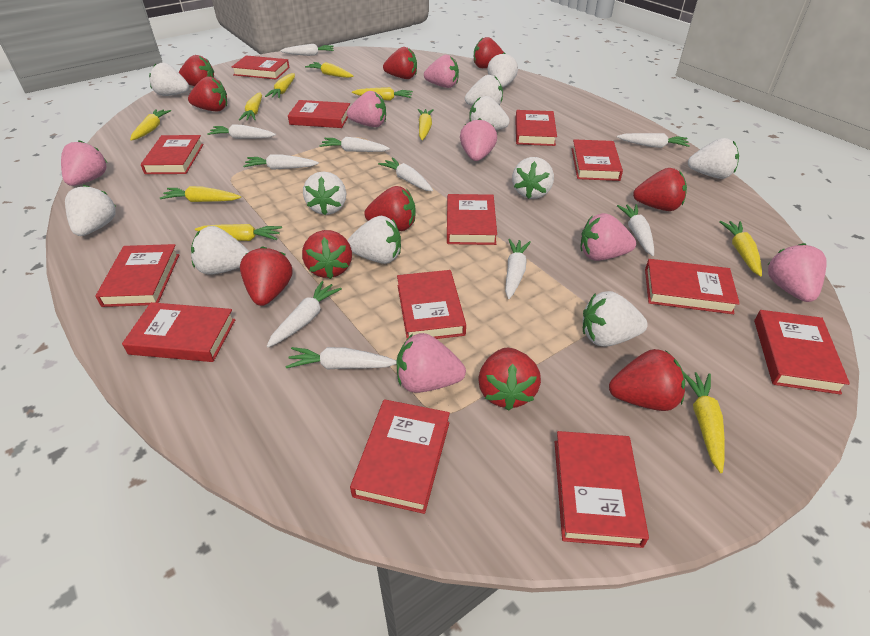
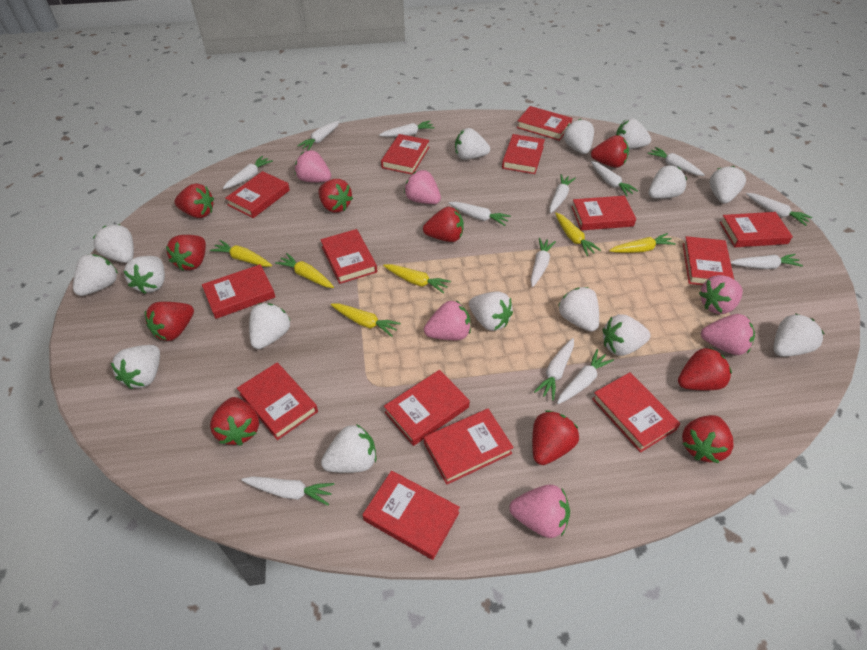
pink strawberry: [61,140,108,186] [347,91,386,127] [397,333,466,393] [424,55,459,88] [460,118,497,161] [581,213,636,261] [768,243,827,302] = 7 -> [295,150,331,183] [404,170,441,204] [424,301,471,340] [509,485,570,538] [699,275,743,314] [701,314,755,355] = 6
red book: [96,244,179,307] [122,302,235,362] [141,135,204,174] [232,55,290,79] [288,100,350,128] [350,399,450,514] [397,270,466,339] [447,194,497,245] [515,110,557,146] [555,431,649,548] [572,139,623,181] [645,259,740,314] [754,310,850,395] = 13 -> [202,264,275,319] [225,171,290,218] [237,363,318,440] [320,229,377,284] [362,471,460,560] [381,134,429,175] [384,370,470,446] [424,409,514,485] [502,134,545,174] [517,106,572,141] [571,196,636,231] [592,372,681,453] [683,236,734,285] [720,212,793,247] = 14
white carrot: [207,124,276,139] [243,154,319,170] [267,281,342,347] [280,44,334,56] [285,347,397,370] [319,137,390,152] [378,157,433,191] [505,239,531,299] [617,133,690,148] [617,204,654,256] = 10 -> [223,156,273,189] [241,476,334,505] [297,121,340,151] [379,121,435,137] [448,202,511,226] [531,238,556,287] [534,338,574,401] [549,174,576,213] [557,349,614,404] [591,161,638,196] [648,147,705,176] [731,254,803,269] [746,193,812,226] = 13
white strawberry: [65,185,115,236] [149,63,189,96] [191,226,249,275] [303,171,346,215] [347,216,401,264] [465,75,503,106] [469,96,510,130] [487,53,518,87] [512,157,554,199] [583,291,648,347] [688,138,739,179] = 11 -> [73,254,118,296] [93,224,134,263] [111,345,160,389] [124,256,165,294] [249,303,291,349] [321,424,376,473] [455,128,490,160] [469,291,513,331] [558,287,599,332] [564,119,594,154] [603,314,651,356] [616,118,651,149] [649,165,687,199] [710,166,746,204] [774,313,824,357] = 15
yellow carrot: [130,109,171,141] [160,186,241,202] [195,224,282,241] [239,92,262,121] [265,73,295,98] [305,62,353,78] [352,87,413,101] [418,109,434,140] [683,372,725,473] [719,221,762,277] = 10 -> [210,240,272,267] [275,253,334,288] [331,303,401,337] [383,264,451,294] [555,212,601,256] [609,233,676,253] = 6

